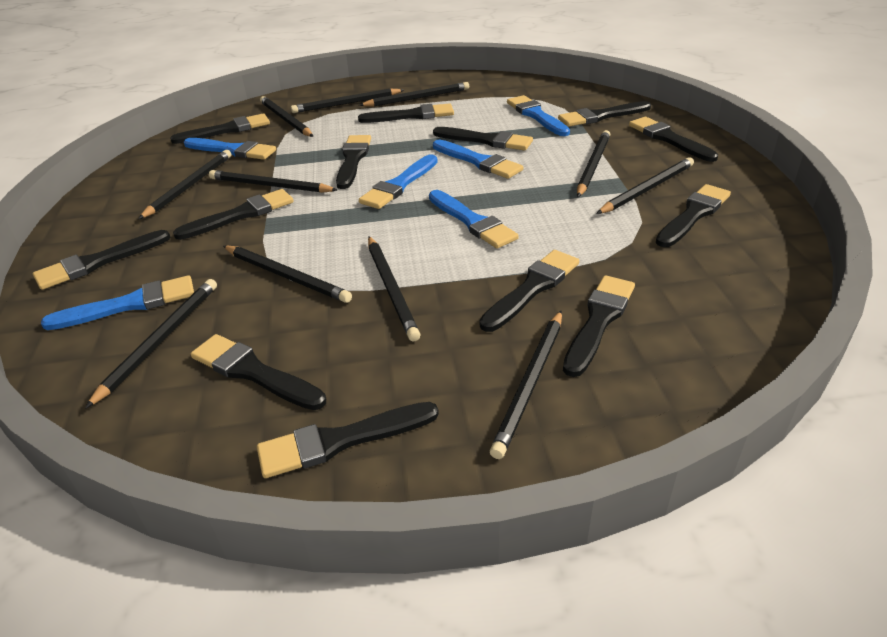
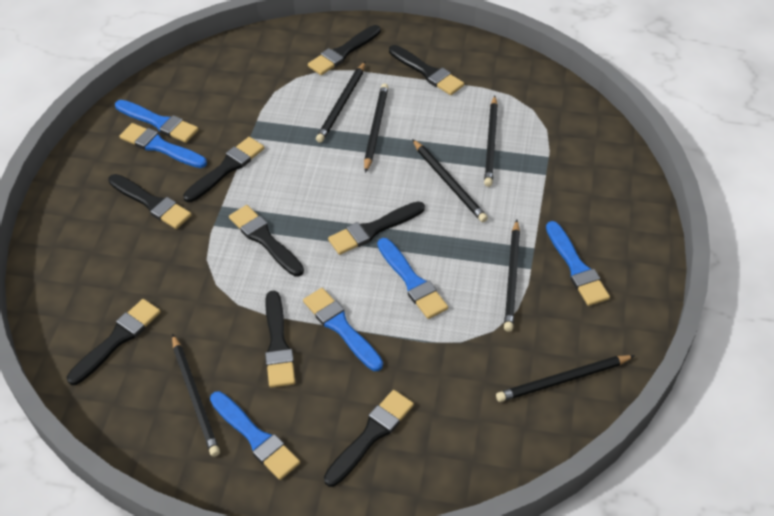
black brush: [33,230,170,290] [170,113,270,144] [173,189,294,240] [191,334,326,410] [257,402,439,478] [336,135,371,189] [358,103,454,123] [433,127,533,150] [479,250,579,332] [558,101,651,127] [563,275,635,377] [629,117,718,162] [656,184,731,247] = 13 -> [67,299,161,385] [108,174,192,229] [183,137,264,202] [229,205,304,277] [265,290,295,388] [308,25,381,75] [324,390,414,487] [328,201,425,255] [389,45,464,95] = 9
black pencil: [85,279,217,409] [138,150,231,219] [209,170,337,193] [223,245,352,303] [260,96,313,137] [291,89,404,113] [359,82,469,106] [368,236,420,341] [490,310,562,459] [577,130,610,197] [596,157,694,214] = 11 -> [172,334,220,457] [316,62,365,143] [364,83,389,173] [412,139,488,222] [484,96,498,187] [496,355,635,402] [504,220,520,332] = 7

